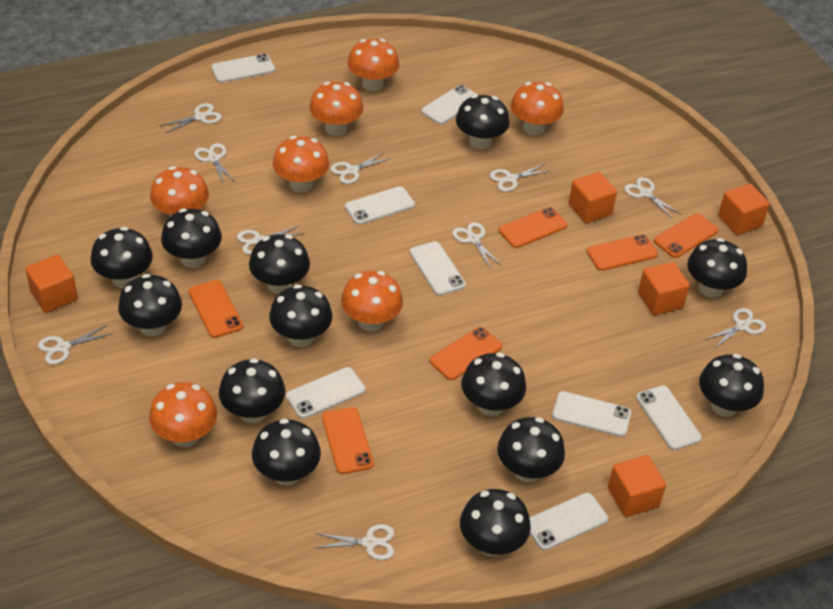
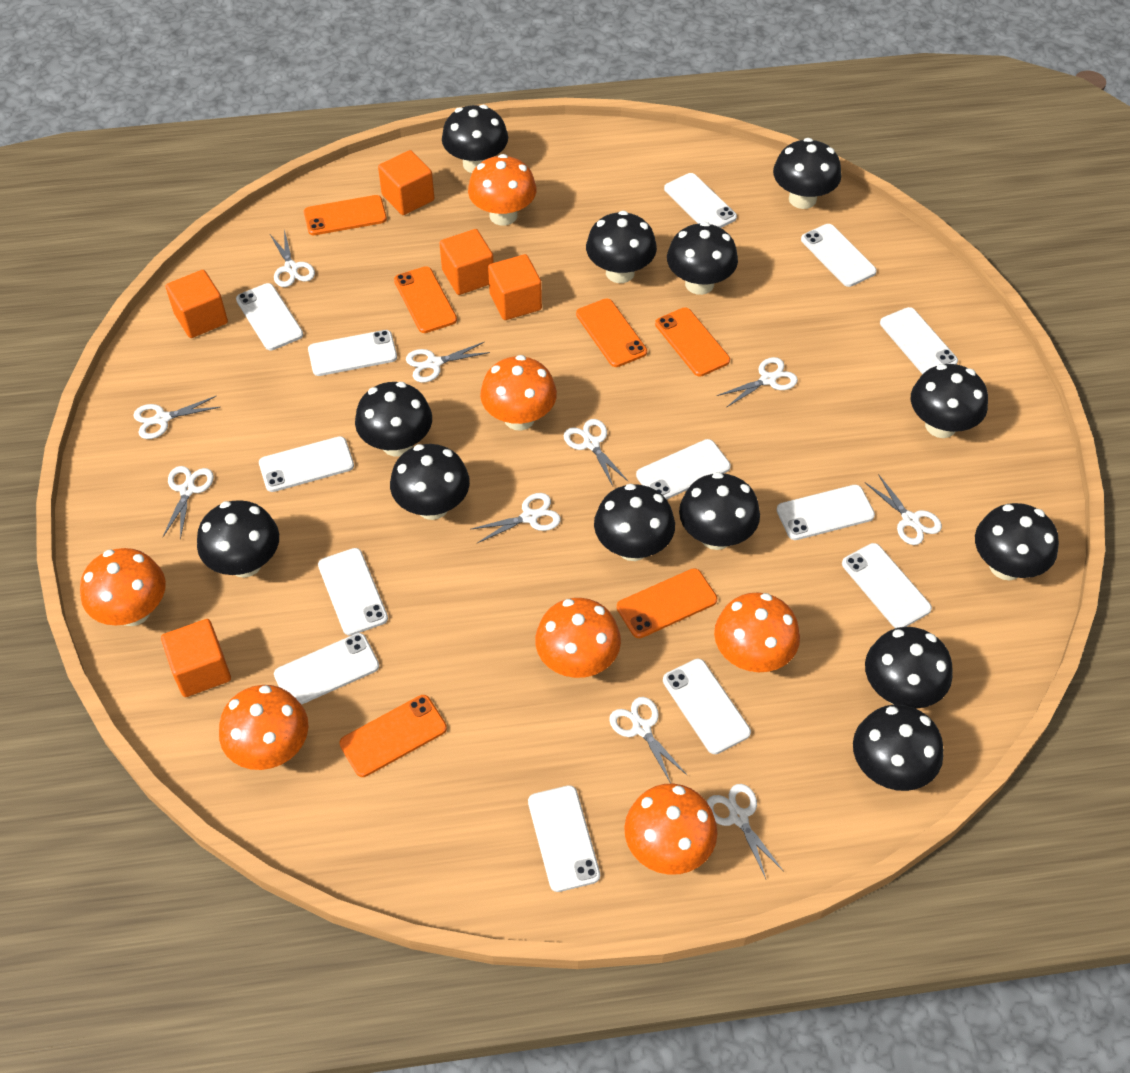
white phone: [211,54,275,83] [286,367,365,419] [345,186,415,225] [410,241,466,296] [421,85,478,124] [529,493,608,550] [552,391,631,437] [636,385,702,450] = 8 -> [236,283,303,350] [259,436,354,492] [274,633,379,705] [308,330,397,376] [318,548,388,636] [528,785,600,892] [636,439,731,499] [663,659,751,754] [664,173,737,228] [777,485,875,540] [801,224,877,287] [842,543,932,628] [880,307,958,374] = 13

